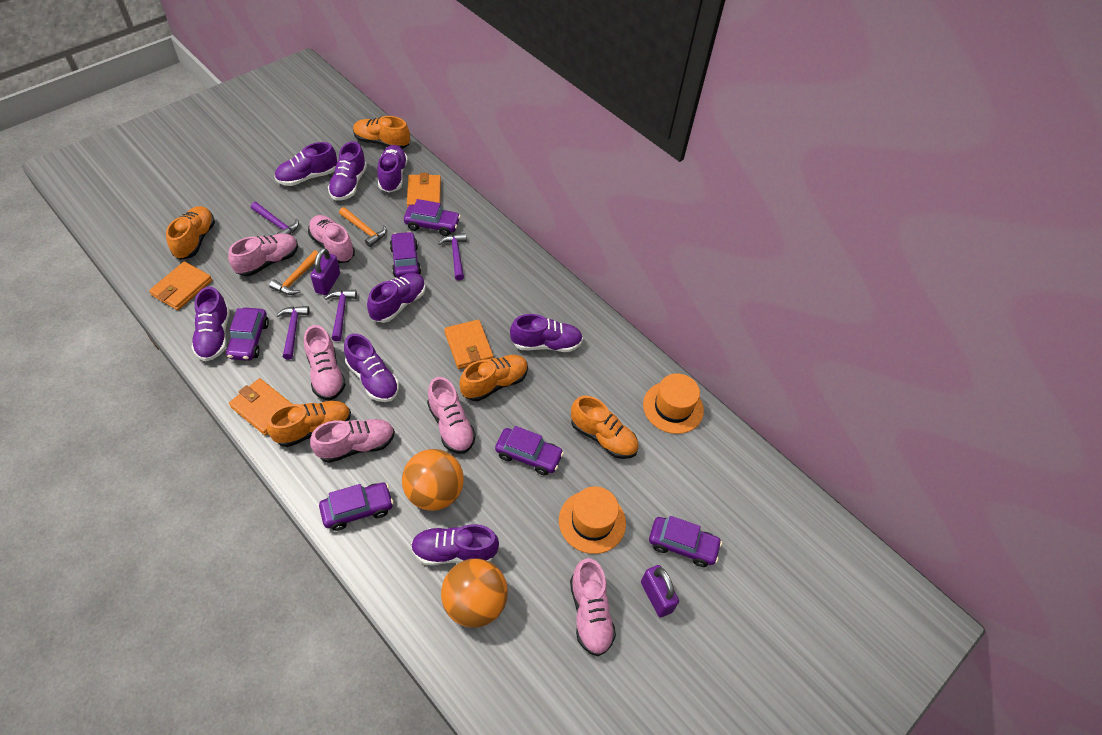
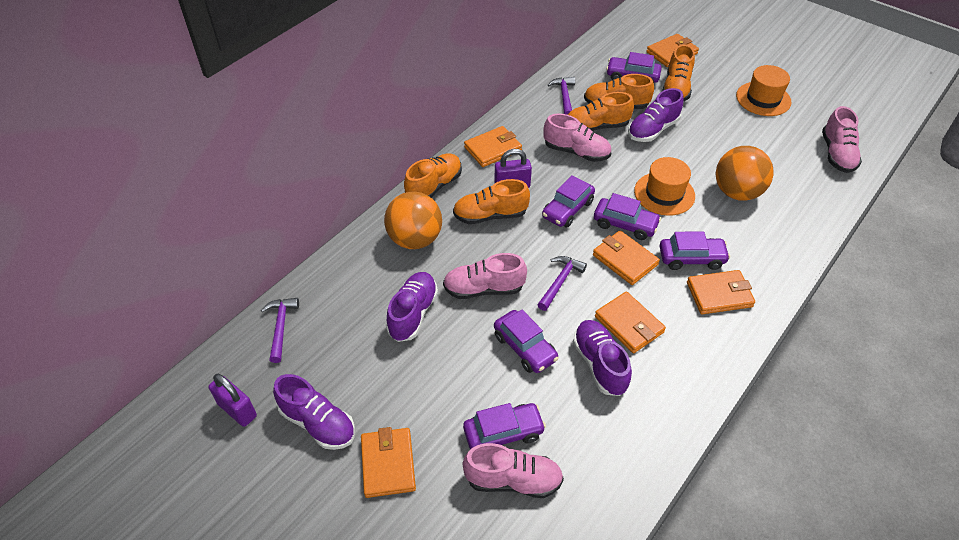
orange hammer: [269,250,318,295] [339,207,386,247] = 2 -> none = 0
orange wallet: [149,261,212,310] [229,378,292,435] [407,173,441,208] [444,320,494,369] = 4 -> [361,427,416,498] [464,126,522,167] [593,230,660,285] [595,292,666,353] [647,34,699,67] [687,270,755,314] = 6
pink shoe: [228,233,298,276] [304,325,346,400] [308,215,355,263] [310,419,395,463] [427,377,476,454] [570,558,616,656] = 6 -> [443,253,527,299] [463,443,564,498] [543,114,611,162] [822,106,862,173] = 4
purple hammer: [251,202,299,235] [276,306,310,360] [325,290,357,341] [438,233,467,280] = 4 -> [261,298,299,363] [537,256,587,311] [548,77,575,115] = 3
purple shoe: [191,287,230,361] [275,142,337,186] [328,141,367,201] [344,334,399,402] [367,273,425,323] [377,145,408,193] [411,524,499,566] [510,314,583,352] = 8 -> [273,374,355,450] [386,272,438,342] [573,320,632,396] [628,88,684,142] = 4

